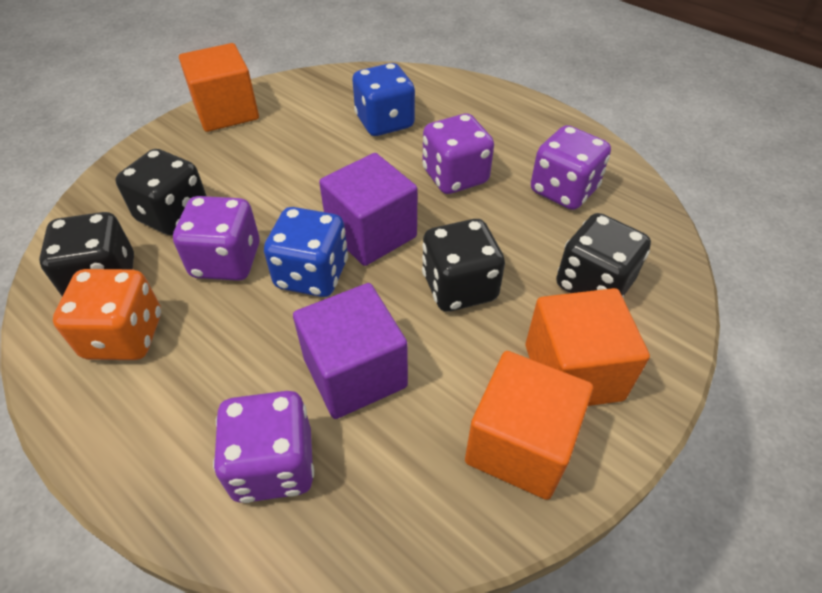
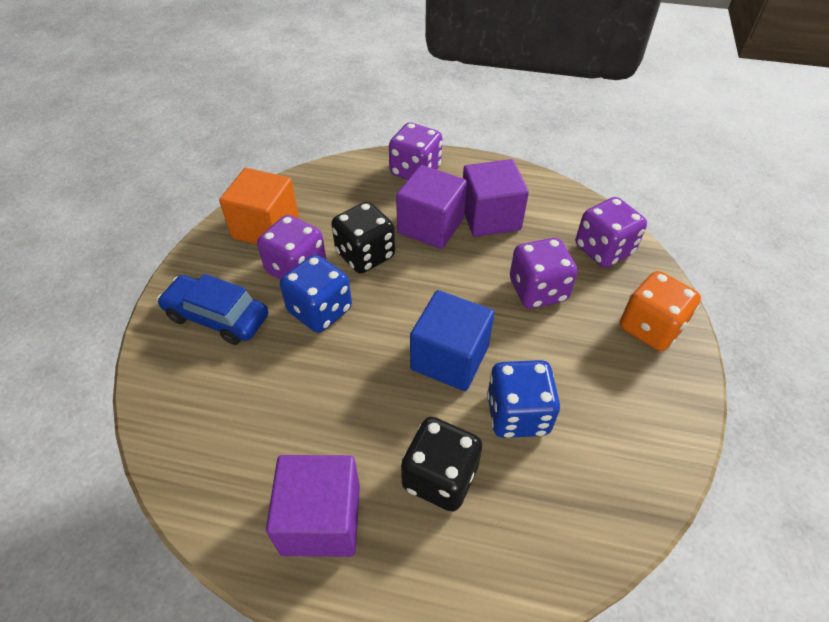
black dice: [39,212,134,296] [115,149,206,235] [422,219,505,312] [556,213,651,297] = 4 -> [331,202,395,273] [401,417,482,512] = 2
blue car: none = 0 -> [157,274,268,345] = 1
blue cube: none = 0 -> [410,290,494,391] = 1
orange cube: [179,43,259,132] [465,351,593,500] [526,288,650,406] = 3 -> [219,168,299,245] = 1
purple cube: [293,283,408,419] [319,153,418,266] = 2 -> [266,455,360,557] [396,165,467,249] [463,159,529,237] = 3

